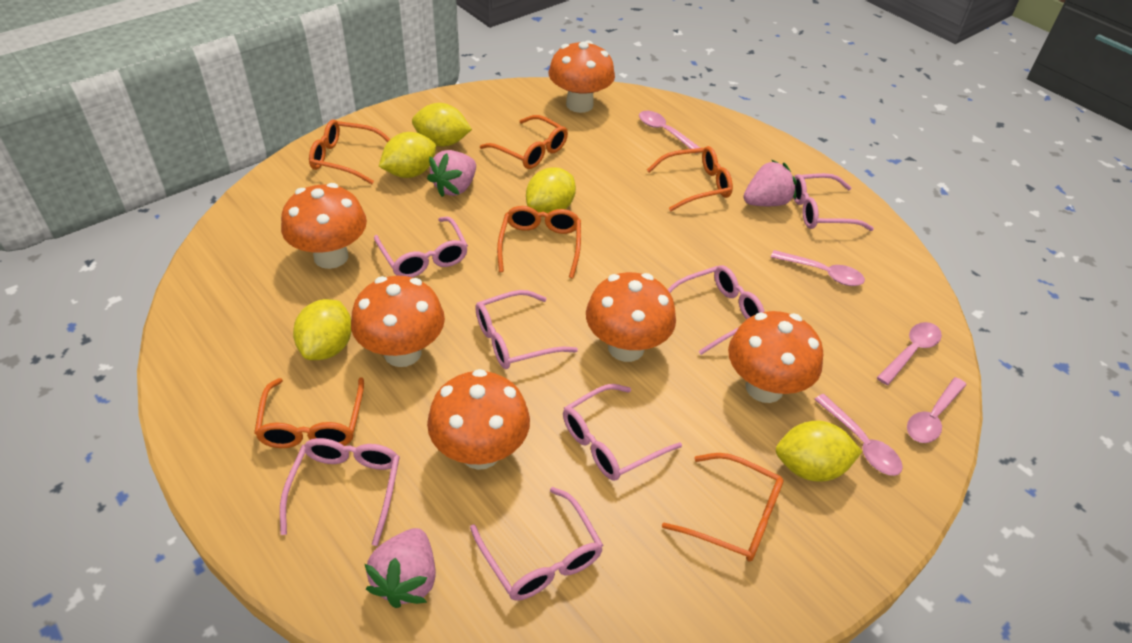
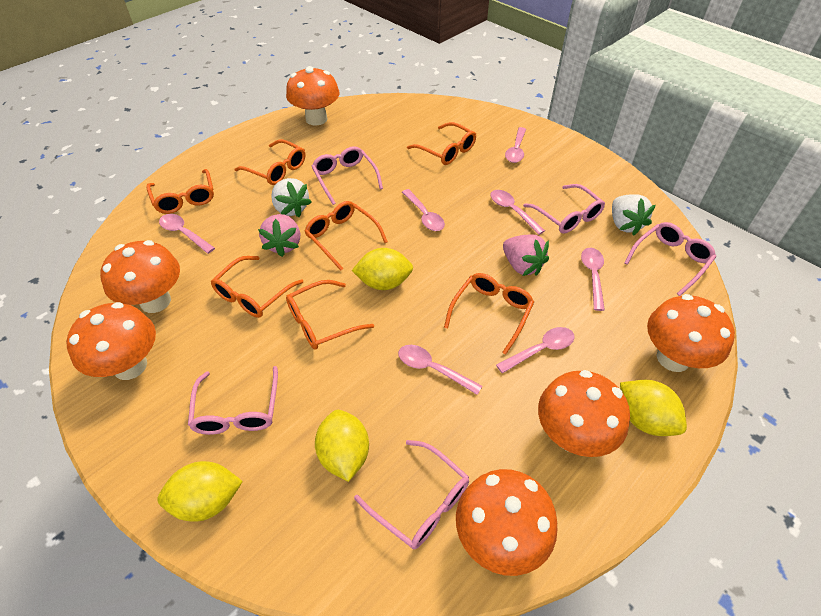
orange glasses: [254,377,364,448] [309,119,390,184] [480,115,568,169] [497,206,581,278] [647,146,733,211] [662,453,784,561] = 6 -> [146,169,214,214] [211,256,303,318] [235,139,305,185] [286,280,374,350] [304,201,388,271] [407,122,476,165] [444,273,534,355] = 7
pink glasses: [280,438,400,546] [374,217,468,278] [470,487,603,601] [475,290,578,369] [563,384,682,481] [668,265,765,355] [793,173,874,231] = 7 -> [188,366,278,435] [311,146,383,205] [354,440,469,549] [523,184,605,233] [624,222,716,296] = 5
pink spoon: [639,111,700,149] [771,250,865,286] [814,394,903,476] [877,322,942,385] [907,377,966,443] = 5 -> [159,214,215,254] [398,345,482,395] [402,189,445,231] [490,190,545,235] [496,327,575,374] [505,127,526,163] [581,248,605,311] = 7
pink strawberry: [365,528,436,608] [427,150,476,197] [743,160,797,206] = 3 -> [258,214,300,257] [503,235,549,276] = 2
white strawberry: none = 0 -> [271,178,311,217] [612,194,656,236] = 2
yellow lemon: [293,299,351,360] [379,132,436,178] [412,103,472,147] [526,167,576,213] [776,421,863,482] = 5 -> [157,461,243,522] [315,410,369,482] [352,248,413,290] [620,380,687,436] = 4

